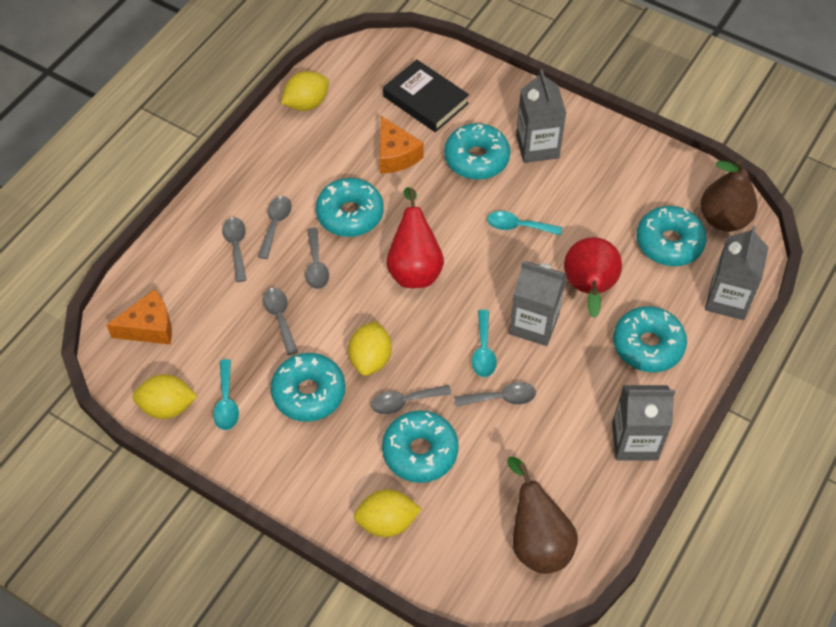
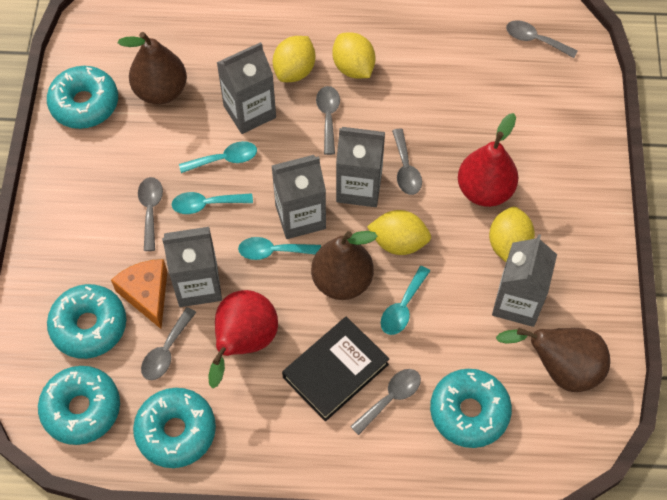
brown pear: [507,457,578,574] [700,160,757,232] = 2 -> [118,32,187,105] [311,231,377,300] [496,328,610,392] = 3
grey carton: [509,261,567,346] [516,69,567,163] [612,385,675,460] [705,226,769,320] = 4 -> [162,227,222,307] [216,42,276,134] [272,155,326,239] [336,127,385,207] [492,234,557,327] = 5
orange cheese: [106,289,172,344] [380,116,424,174] = 2 -> [111,259,167,329] = 1
turquoise donut: [271,353,345,422] [316,178,384,237] [382,410,459,483] [444,123,510,180] [613,306,687,372] [636,206,707,266] = 6 -> [38,366,120,445] [47,66,118,129] [47,284,126,359] [133,388,216,468] [430,369,512,448] = 5
turquoise spoon: [213,359,239,430] [472,310,497,377] [487,211,562,236] = 3 -> [172,192,253,214] [179,141,257,173] [238,237,321,260] [381,266,430,335] = 4

